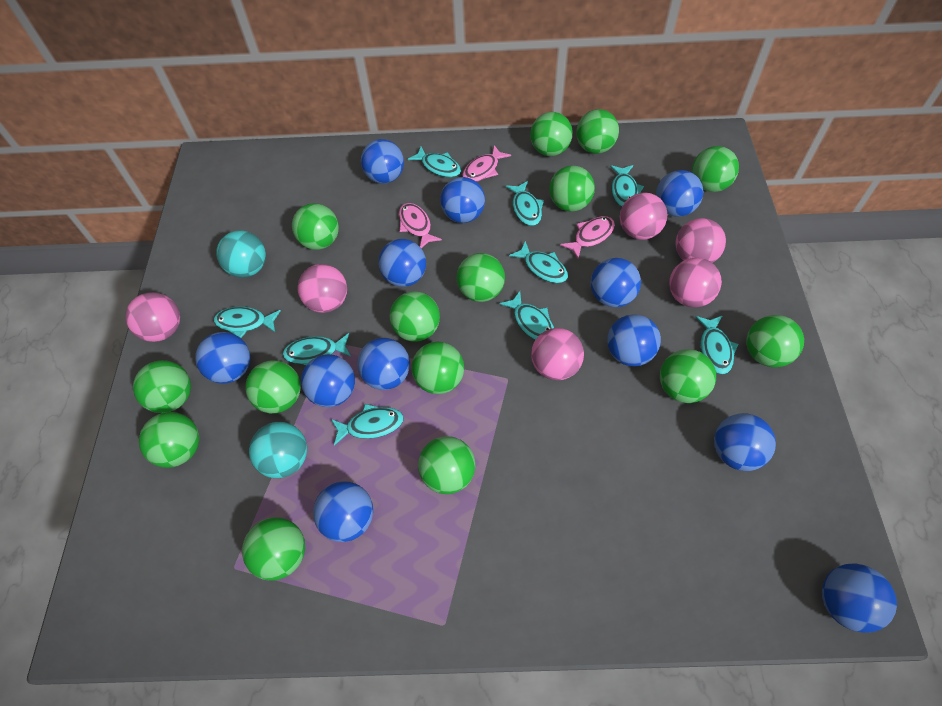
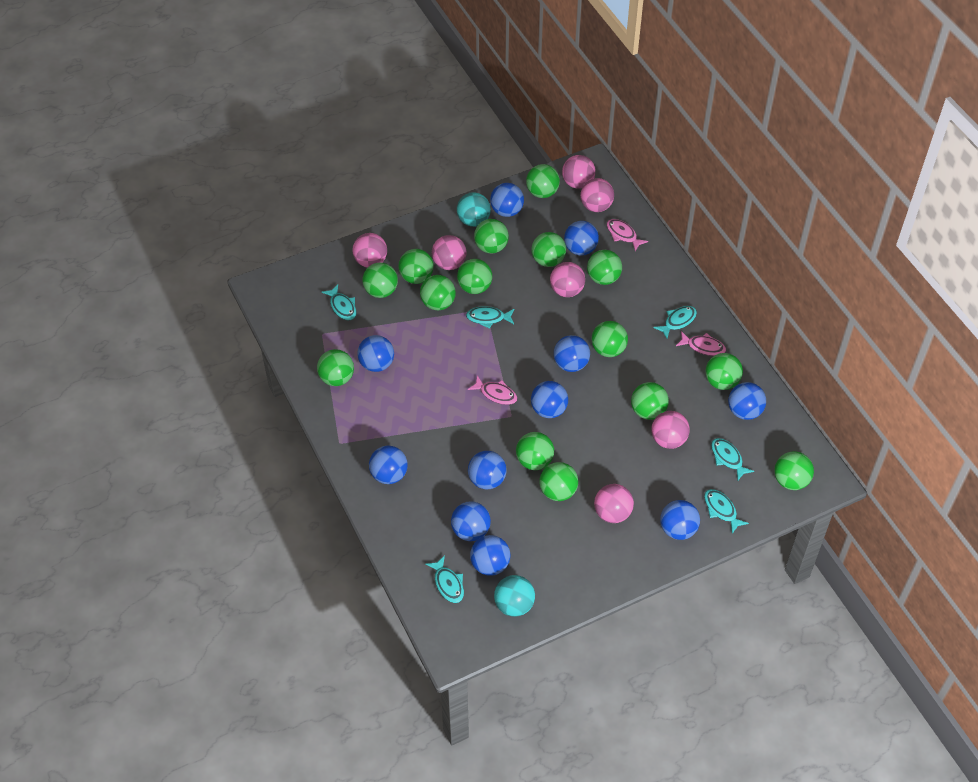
blue ball: [196,332,250,383] [301,354,355,407] [313,481,373,542] [357,338,410,390] [361,139,404,184] [378,239,426,287] [440,177,485,223] [590,258,641,307] [607,314,661,366] [656,170,703,217] [714,413,776,471] [822,563,897,633] = 12 -> [357,335,394,372] [369,446,408,484] [451,501,491,541] [468,451,507,489] [470,535,510,576] [490,183,524,217] [531,381,568,418] [554,335,590,372] [564,221,599,255] [660,500,700,540] [728,382,766,420] = 11
pink ball: [125,292,180,342] [297,264,347,313] [531,328,584,380] [620,192,667,240] [669,258,722,307] [676,218,726,263] = 6 -> [353,233,387,268] [432,235,467,270] [550,262,585,297] [562,155,596,189] [580,178,614,212] [594,484,634,523] [651,411,690,449] = 7
turquoise fish: [214,307,281,338] [283,333,351,365] [331,404,404,446] [408,147,461,177] [499,291,554,340] [506,181,544,226] [509,241,568,283] [610,165,644,207] [695,316,738,374] = 9 -> [321,285,356,320] [425,555,464,603] [466,306,514,329] [653,306,697,338] [704,489,749,534] [711,438,754,480] = 6

